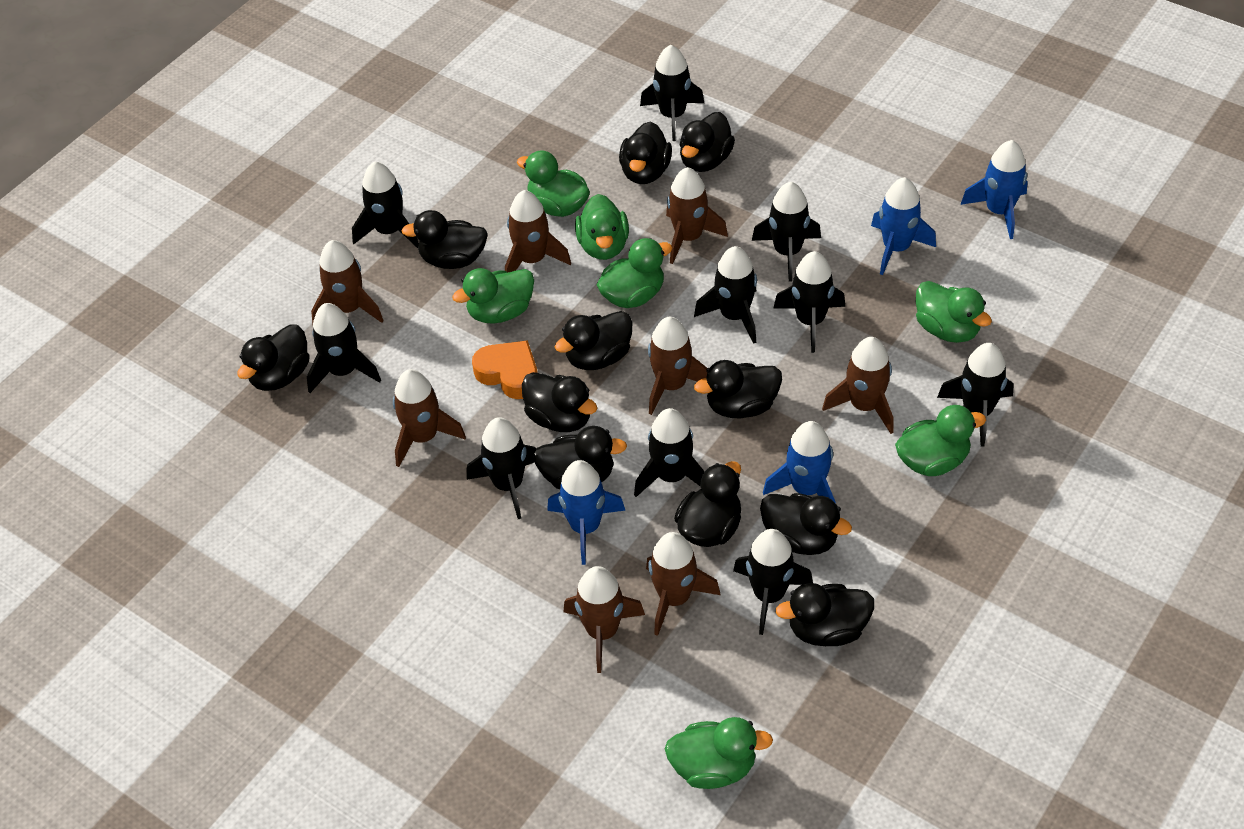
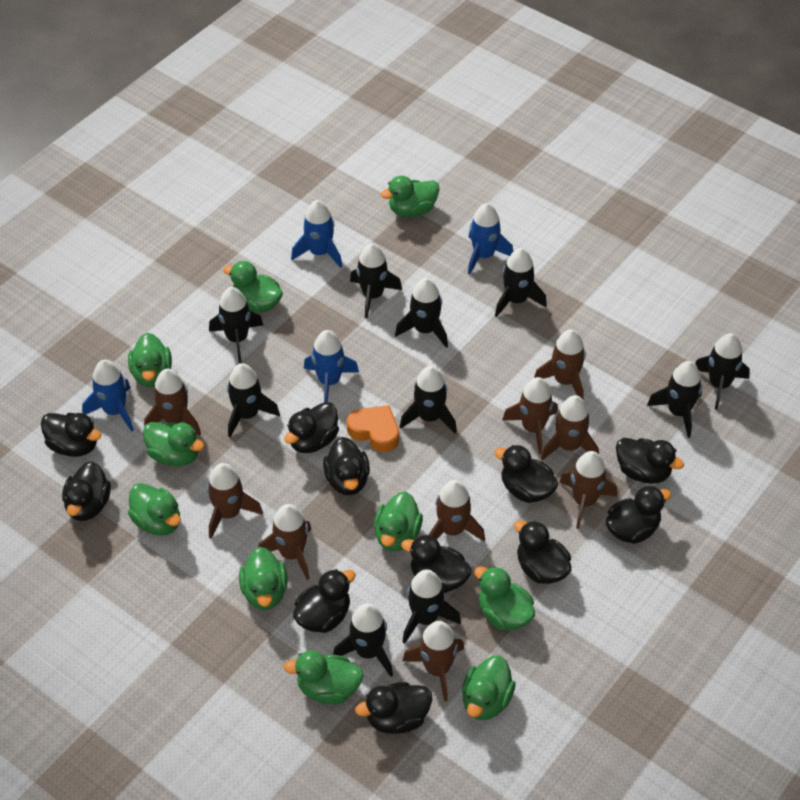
brown rocket: [311,240,384,324] [393,369,466,467] [505,190,571,273] [564,566,645,673] [646,532,721,636] [648,317,707,415] [666,167,728,264] [822,337,894,434] = 8 -> [144,369,201,436] [207,463,263,539] [258,504,311,580] [402,621,464,702] [429,480,485,541] [502,377,558,455] [534,329,586,399] [541,395,599,460] [559,451,617,529] = 9
green duck: [452,268,534,324] [517,150,590,217] [575,194,629,260] [597,238,672,308] [665,717,773,789] [895,405,986,476] [916,281,992,343] = 7 -> [128,333,172,387] [128,483,181,536] [143,422,204,466] [223,261,283,313] [239,547,288,610] [284,650,364,704] [374,492,423,551] [381,176,440,217] [462,656,516,720] [474,566,535,630] = 10

